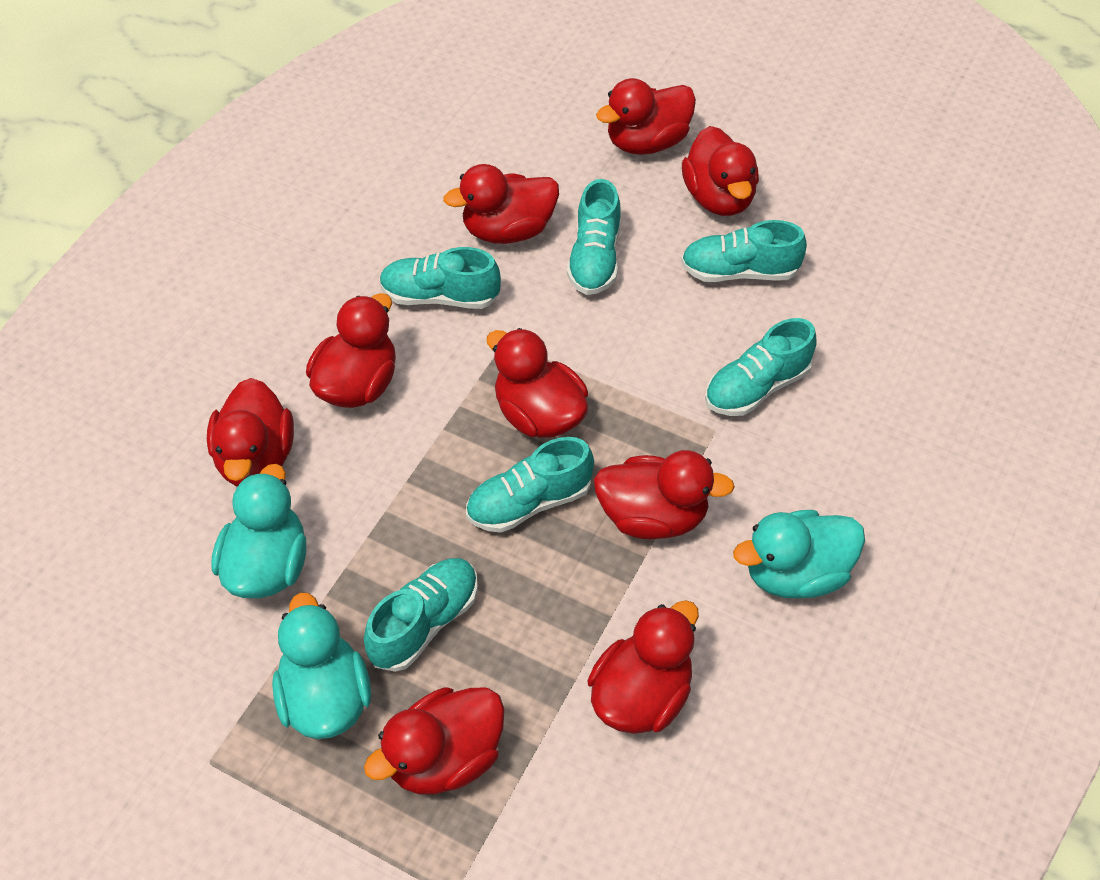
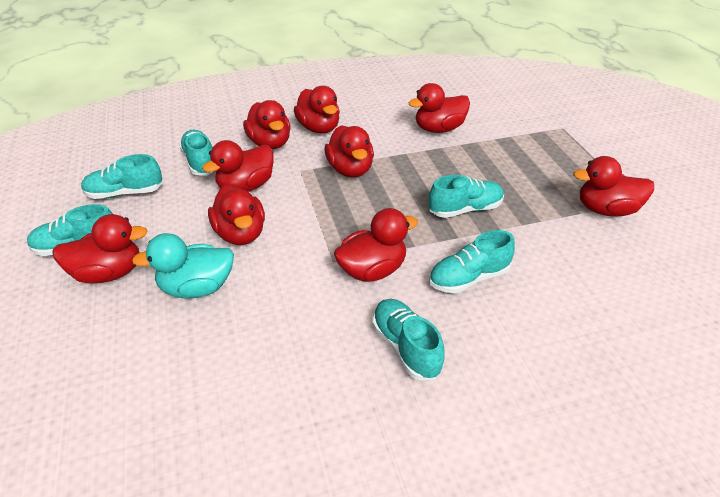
turquoise duck: [211,464,306,598] [272,592,371,739] [733,510,865,598] = 3 -> [132,233,234,299] = 1

